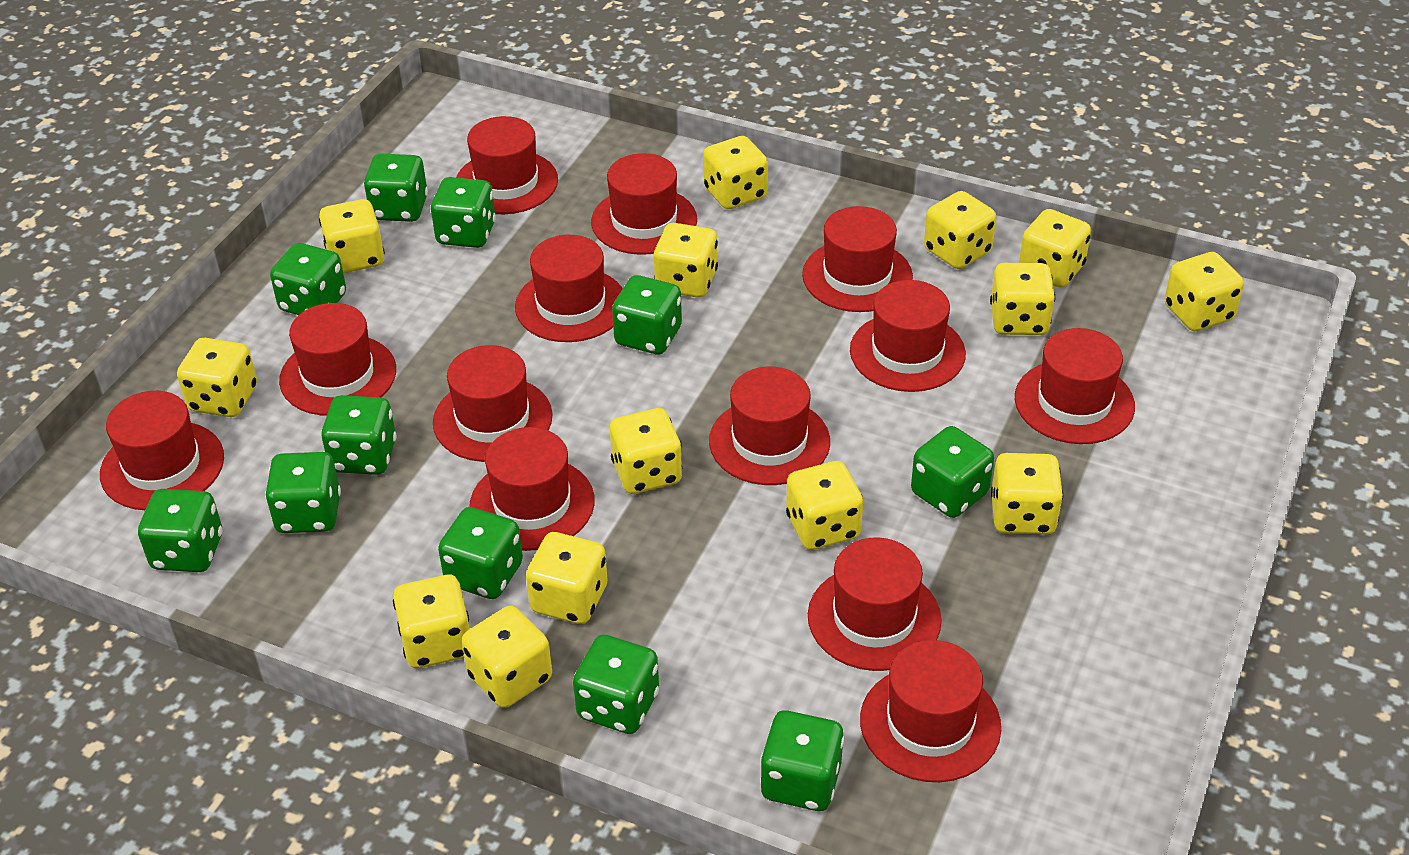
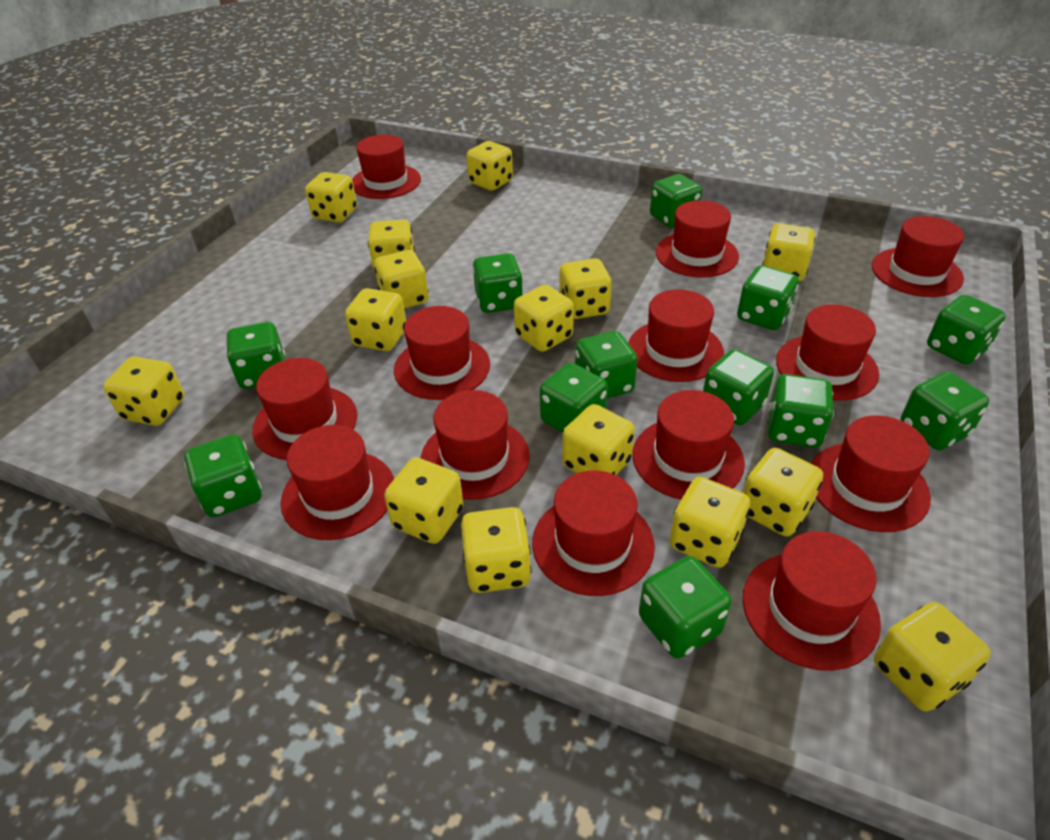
green dice: [138,489,222,572] [265,452,341,533] [270,243,346,315] [321,395,396,475] [364,153,428,222] [431,177,496,248] [438,507,523,599] [573,634,659,734] [612,275,682,355] [760,710,844,811] [911,426,994,518] = 11 -> [184,434,262,517] [226,322,285,389] [472,253,523,313] [540,363,608,433] [575,331,638,399] [639,556,732,658] [650,174,702,228] [703,349,774,425] [737,265,799,330] [768,374,834,448] [900,372,989,450] [927,295,1006,365] = 12
yellow dice: [177,338,257,417] [319,199,385,273] [393,575,470,668] [462,606,552,708] [526,532,607,624] [610,408,682,494] [654,223,718,298] [703,136,768,209] [786,461,863,550] [924,191,996,269] [990,263,1055,335] [991,453,1063,534] [1019,209,1091,288] [1165,252,1244,331] = 14 -> [103,357,184,426] [305,172,357,223] [345,288,406,351] [368,220,415,271] [374,250,429,308] [384,458,464,544] [461,507,531,593] [466,141,513,190] [514,285,574,352] [559,258,612,319] [562,404,635,475] [670,477,750,568] [743,448,823,536] [762,223,815,281] [874,602,991,712] = 15

